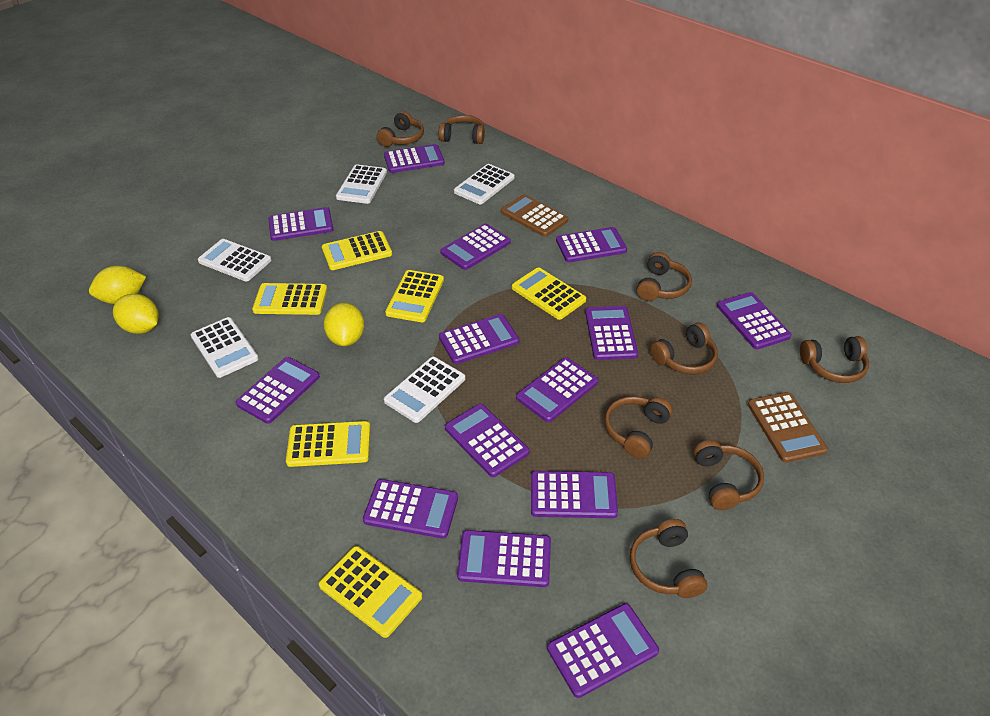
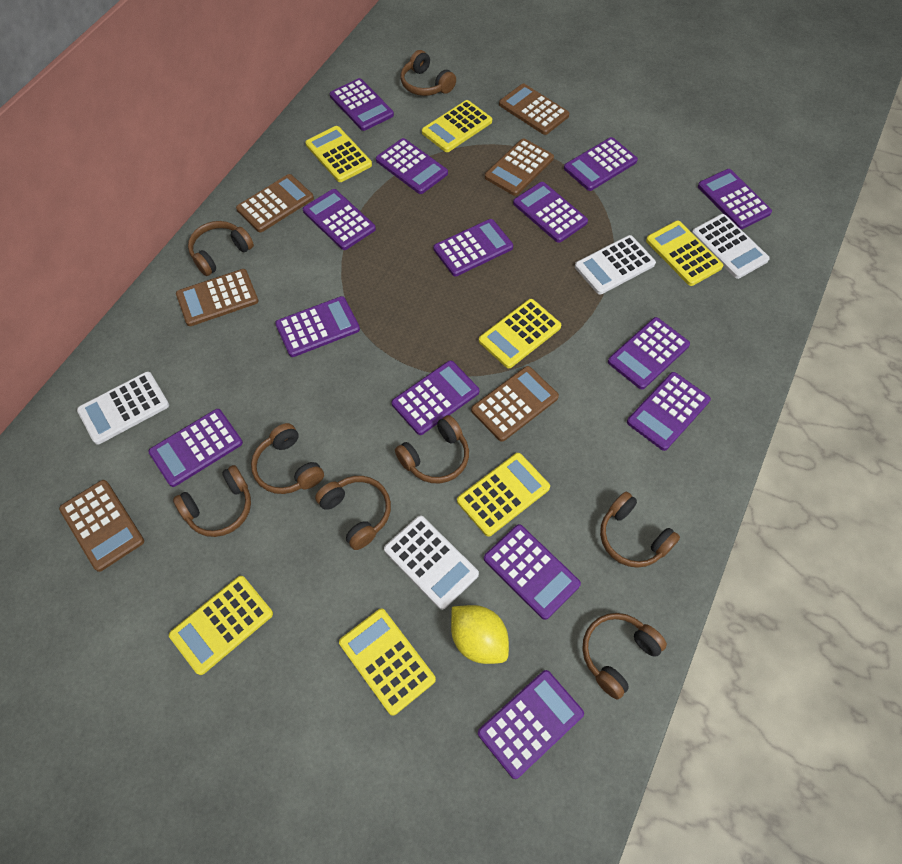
brown calculator: [501,194,568,237] [748,392,828,463] = 2 -> [59,480,144,572] [176,269,258,326] [236,174,314,232] [471,366,559,442] [485,138,554,196] [499,84,569,135] = 6
white calculator: [191,317,259,378] [198,239,271,281] [336,164,387,204] [384,357,465,423] [454,164,514,204] = 5 -> [77,372,169,445] [384,515,479,610] [575,235,656,295] [692,214,770,279] = 4
yellow calculator: [252,283,327,315] [286,421,370,467] [319,546,422,638] [322,231,392,270] [385,270,444,322] [512,267,586,320] = 6 -> [169,576,273,675] [305,126,372,182] [339,609,436,716] [422,100,492,152] [457,453,550,537] [479,299,561,368] [646,221,723,286] = 7
yellow lemon: [89,266,146,304] [113,294,159,334] [324,303,364,346] = 3 -> [451,605,509,664] = 1

